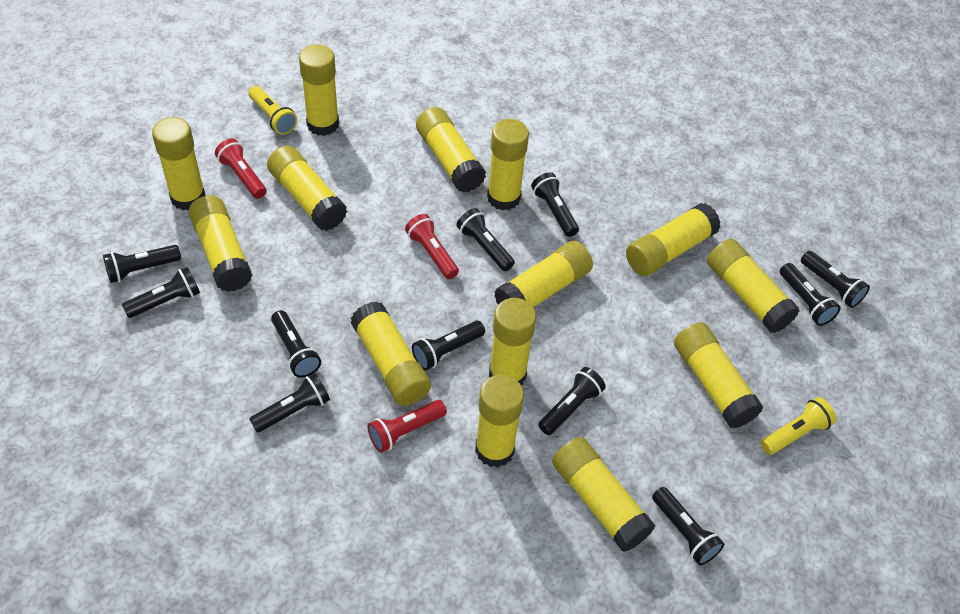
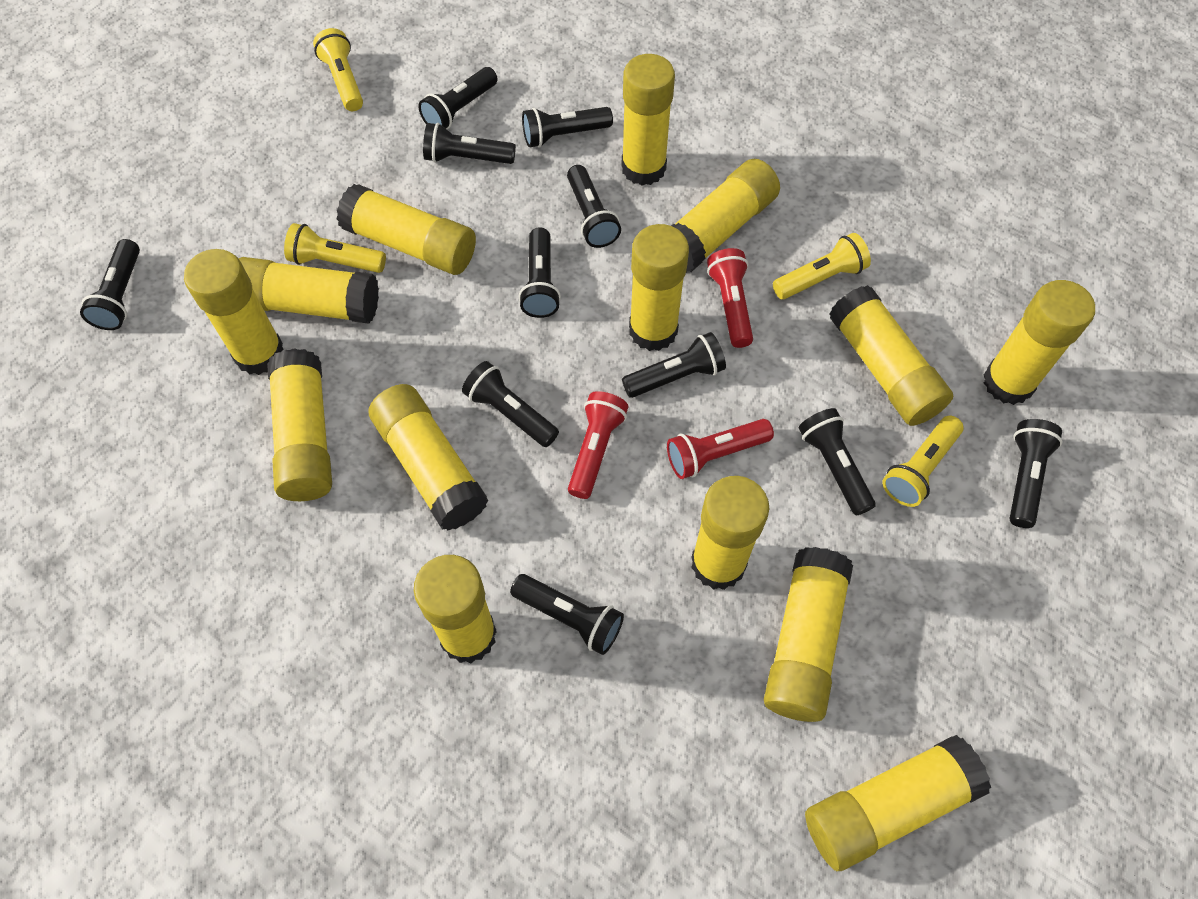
yellow flashlight: [248,86,297,135] [761,397,836,455] = 2 -> [284,223,386,273] [313,28,363,111] [773,233,871,299] [883,416,963,507] = 4

